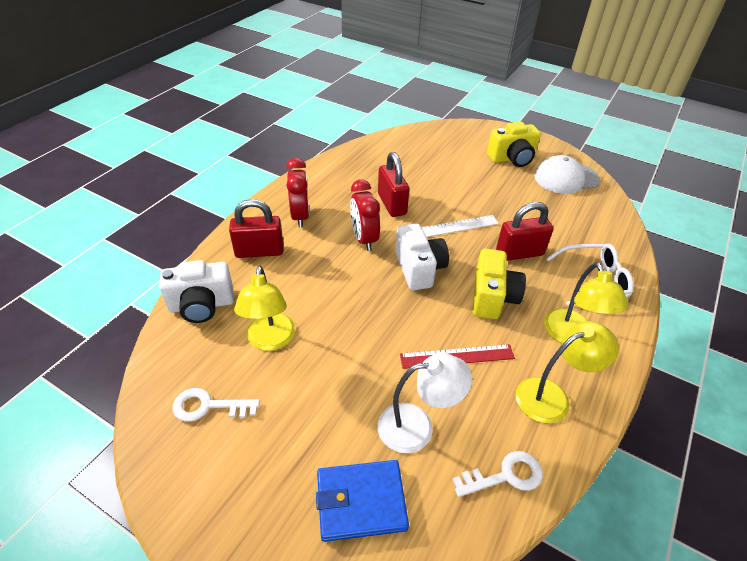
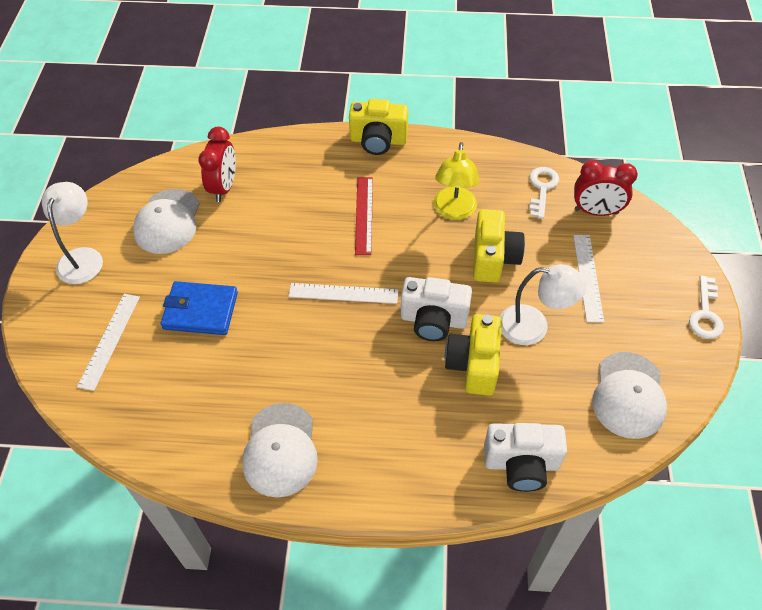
red padlock: [229,199,283,258] [378,152,409,217] [496,202,553,261] = 3 -> none = 0
white cap: [535,155,600,194] = 1 -> [133,189,200,254] [242,403,318,498] [592,352,667,439] = 3
white glasses: [546,243,634,306] = 1 -> none = 0
white lamp: [377,353,472,453] = 1 -> [42,182,103,284] [500,264,587,345] = 2
white ruler: [421,215,499,237] = 1 -> [77,294,140,391] [289,283,398,304] [573,235,604,322] = 3
yellow camera: [473,248,526,319] [487,122,541,167] = 2 -> [349,99,408,155] [445,314,502,396] [473,209,525,283] = 3
yellow lamp: [234,266,295,351] [516,321,619,423] [544,263,628,343] = 3 -> [434,142,480,220] = 1

